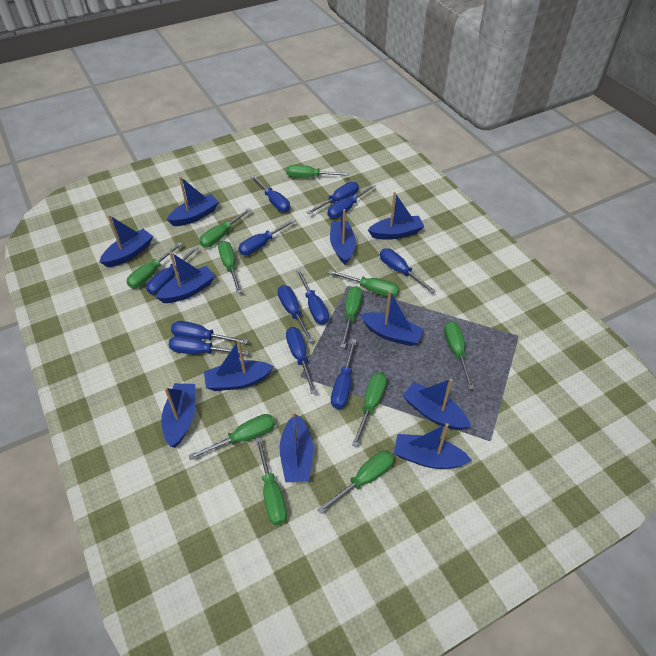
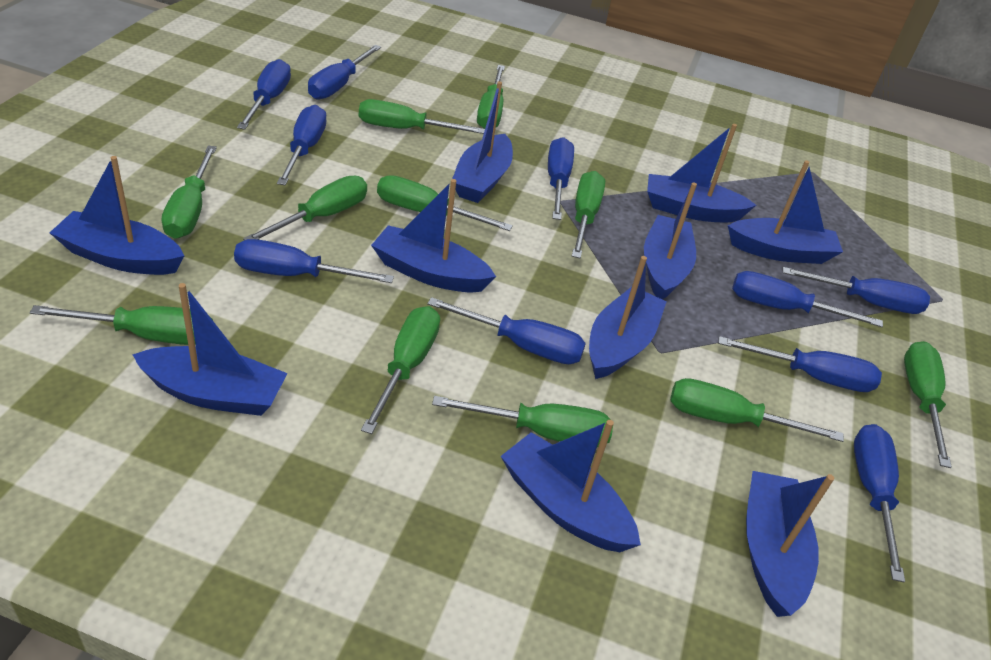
blue boat: [99,215,153,267] [156,252,215,303] [161,383,195,447] [167,176,219,226] [204,340,274,391] [280,412,313,482] [330,209,356,265] [360,290,424,346] [368,192,424,240] [394,423,472,469] [402,378,471,430] = 11 -> [50,156,184,275] [132,283,288,416] [371,179,496,293] [452,81,513,203] [501,420,641,552] [589,256,667,379] [644,182,697,299] [647,124,756,222] [728,160,843,264] [746,471,834,617] = 10
blue screwdriver: [146,246,198,295] [169,336,249,355] [171,321,248,344] [238,219,296,255] [251,175,290,212] [278,285,314,343] [286,327,317,394] [296,269,329,325] [307,182,359,214] [327,184,375,219] [331,339,357,409] [380,248,435,293] = 12 -> [234,239,394,283] [237,59,291,130] [277,105,326,185] [308,45,381,100] [427,297,586,364] [548,137,574,220] [718,336,882,392] [732,271,883,327] [782,267,930,314] [854,424,905,583] = 10

